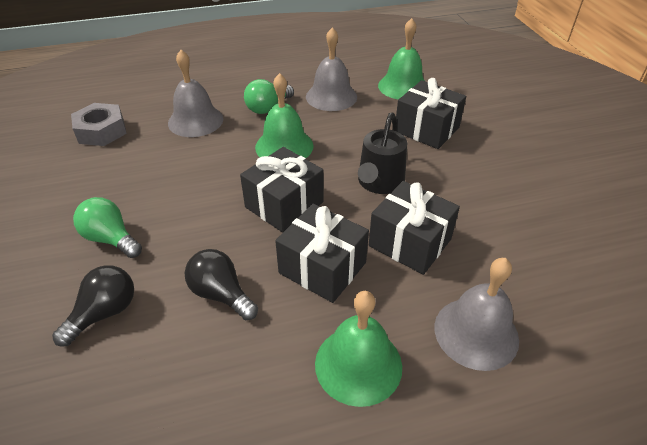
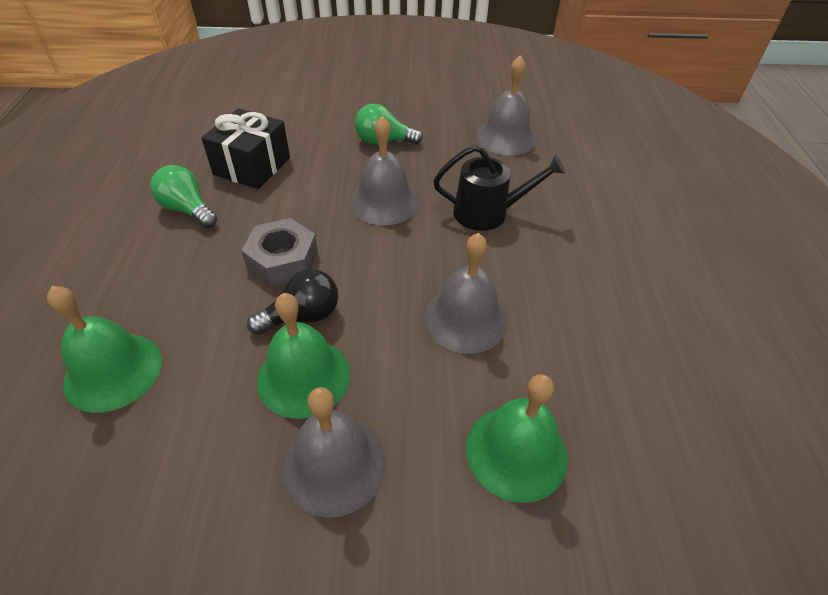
black gift: [240,147,324,233] [275,204,369,303] [369,181,460,275] [396,78,466,149] = 4 -> [201,108,290,189] = 1
black light bulb: [52,265,134,346] [185,249,258,320] = 2 -> [247,269,338,335] = 1
grey bell: [168,50,223,137] [306,27,357,111] [434,258,519,371] = 3 -> [282,387,386,518] [350,116,419,225] [424,233,508,354] [476,56,536,155] = 4

